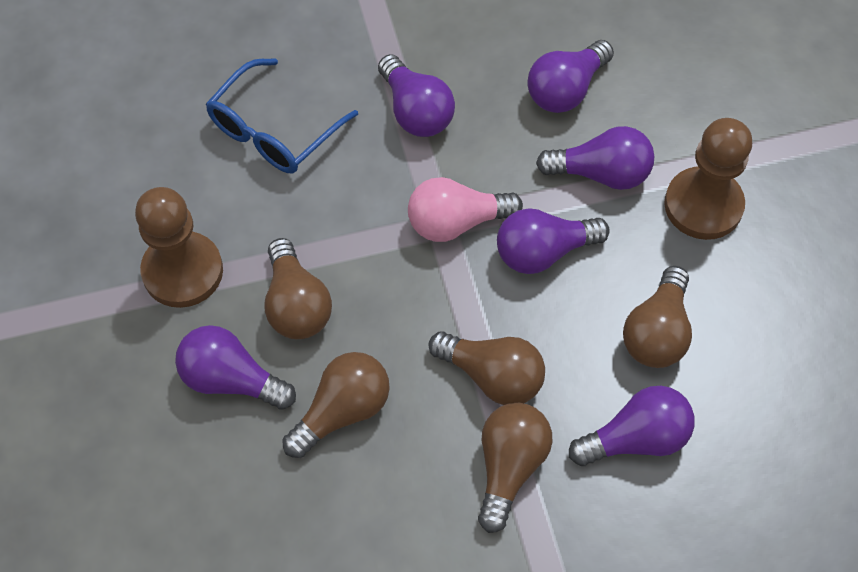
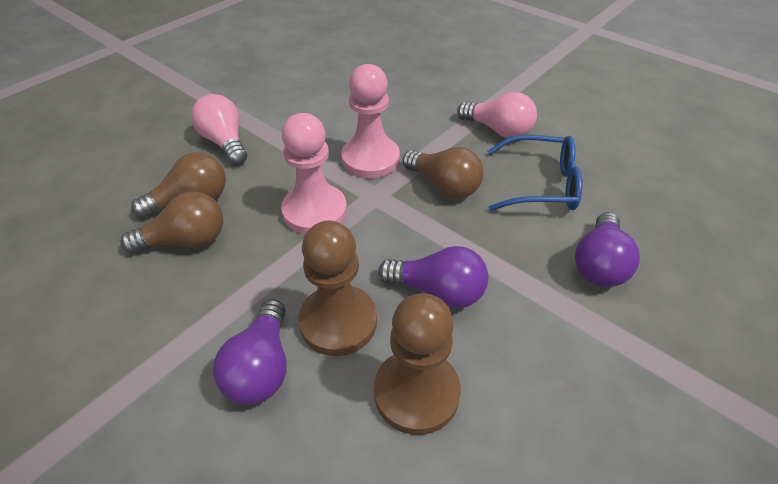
brown light bulb: [264,238,332,339] [282,352,390,458] [428,332,545,405] [478,403,552,533] [623,266,692,368] = 5 -> [120,191,223,254] [131,152,226,218] [403,147,484,199] = 3
pink light bulb: [408,177,523,242] = 1 -> [191,94,247,165] [457,92,537,138] = 2
pink pawn: none = 0 -> [281,113,347,234] [341,64,400,178] = 2
purple light bulb: [175,325,296,410] [378,54,455,137] [497,208,610,274] [527,40,614,113] [536,126,654,190] [569,386,694,466] = 6 -> [213,299,287,405] [378,246,488,308] [575,212,640,287] = 3

